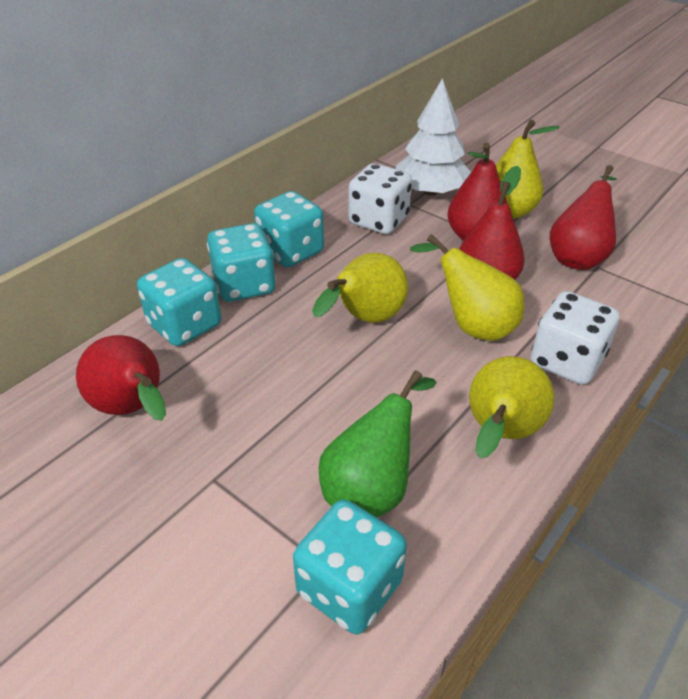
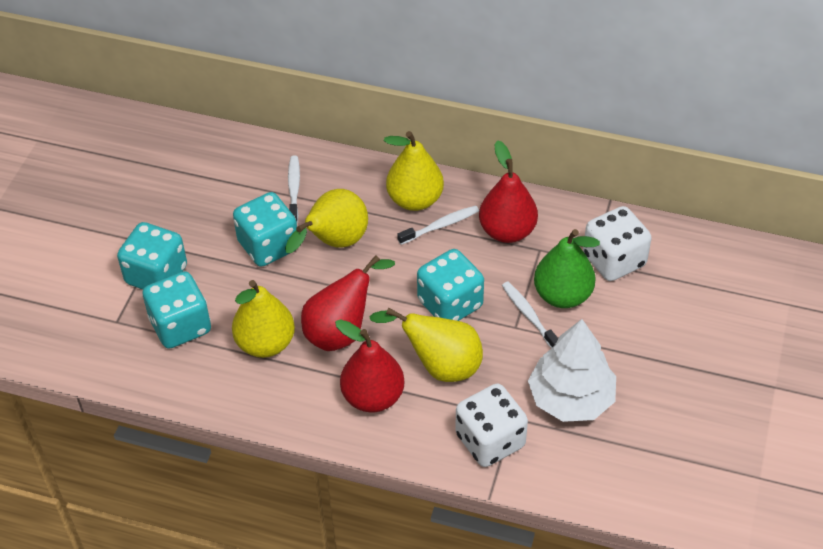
red pear: [76,335,166,421] [448,143,508,241] [459,166,525,280] [550,165,617,270] = 4 -> [301,255,395,351] [335,319,405,413] [479,140,538,243] = 3
white toothbrush: none = 0 -> [288,156,300,222] [397,205,479,245] [502,282,558,348] = 3

